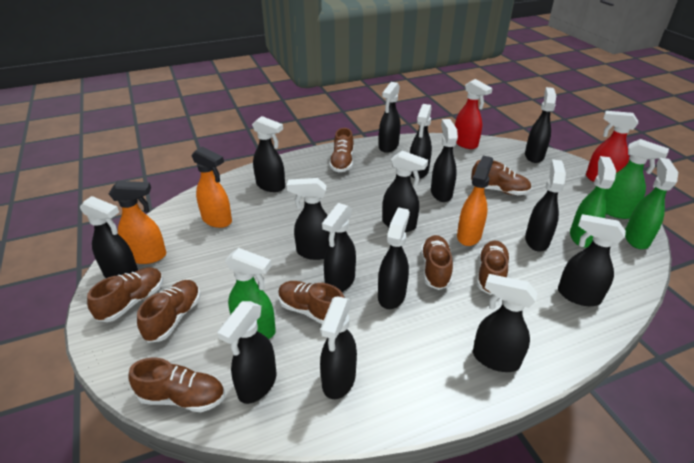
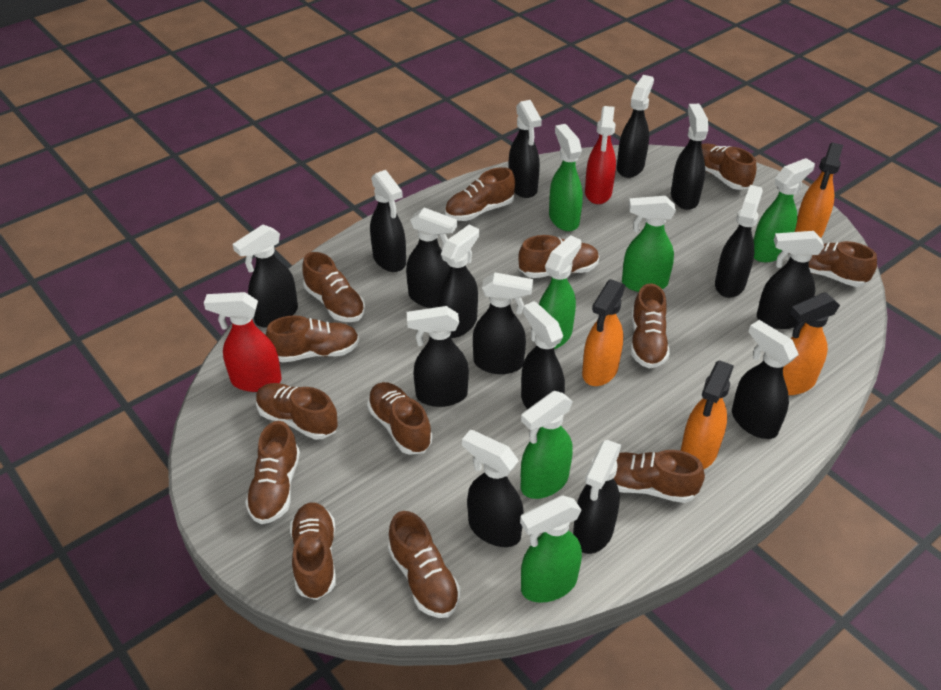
brown shoe: [87,267,163,322] [128,358,225,412] [137,280,201,343] [278,281,345,324] [329,128,354,172] [421,235,453,290] [471,160,532,195] [477,241,510,295] = 8 -> [245,421,300,524] [256,383,338,440] [266,315,359,363] [290,502,336,600] [302,252,365,322] [367,382,432,455] [388,511,461,618] [445,167,515,221] [518,235,599,278] [614,450,705,503] [631,283,670,368] [702,144,757,190] [788,241,877,287] = 13
green spray bottle: [225,248,276,339] [570,156,616,248] [606,139,669,219] [625,158,678,249] = 4 -> [520,496,582,603] [521,391,573,499] [539,235,582,349] [549,124,583,231] [622,196,676,292] [753,158,815,262] = 6
orange spray bottle: [109,181,166,264] [192,147,232,228] [457,155,493,246] = 3 -> [582,279,625,386] [681,360,734,469] [783,292,840,395] [795,142,843,238] = 4

